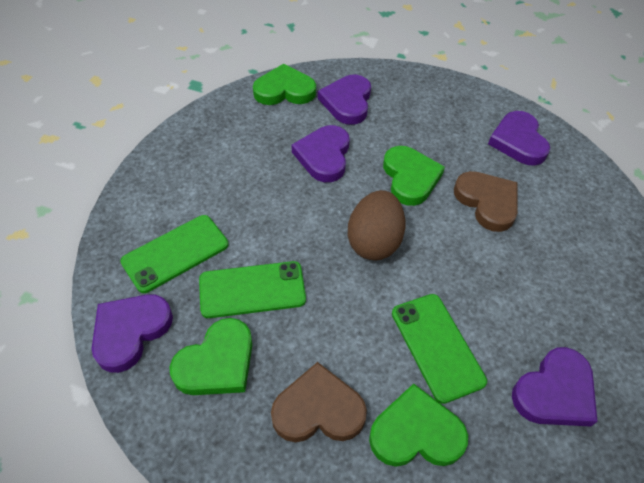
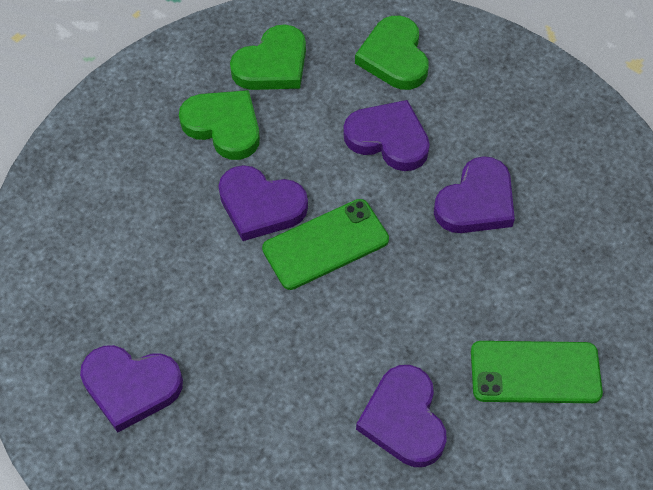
brown egg: [348,190,405,260] = 1 -> none = 0
brown heart: [271,362,367,442] [454,171,518,232] = 2 -> none = 0
green heart: [170,318,252,395] [253,64,316,105] [369,383,468,467] [383,146,445,206] = 4 -> [179,90,260,160] [230,24,306,90] [355,16,429,90] = 3
green phone: [120,215,228,293] [199,261,306,318] [392,294,487,404] = 3 -> [262,199,389,290] [471,341,603,403] = 2

